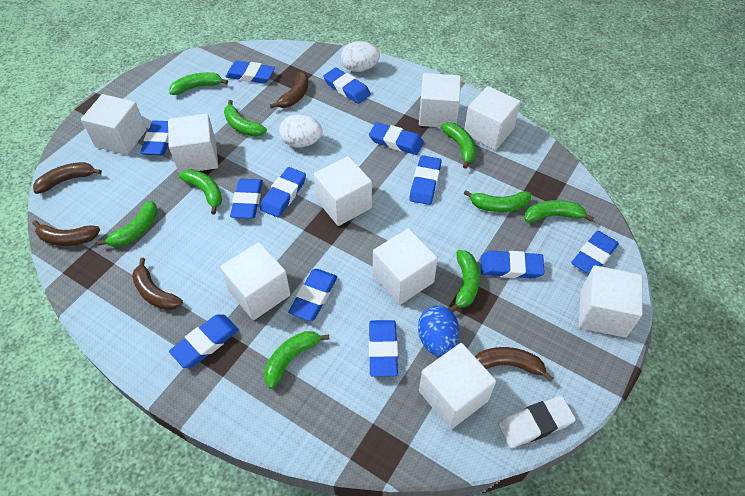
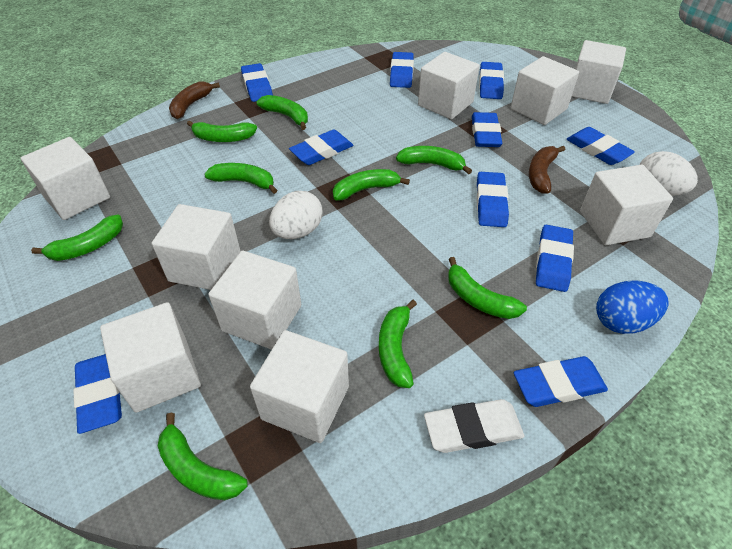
blue eraser: [140,120,169,155] [169,315,239,368] [225,61,275,84] [230,179,263,218] [260,167,306,217] [288,269,338,321] [323,67,371,104] [369,122,424,155] [369,320,398,377] [409,155,442,205] [481,251,545,279] [571,231,619,274] = 12 -> [73,354,122,434] [241,63,273,102] [289,129,353,165] [390,52,414,88] [472,112,502,147] [477,172,509,227] [479,62,504,99] [513,356,608,407] [536,225,574,292] [566,127,635,165] = 10
brown banana: [32,220,100,246] [33,162,102,194] [132,258,183,310] [270,72,308,108] [475,347,553,382] = 5 -> [169,81,220,119] [529,146,565,194] = 2

